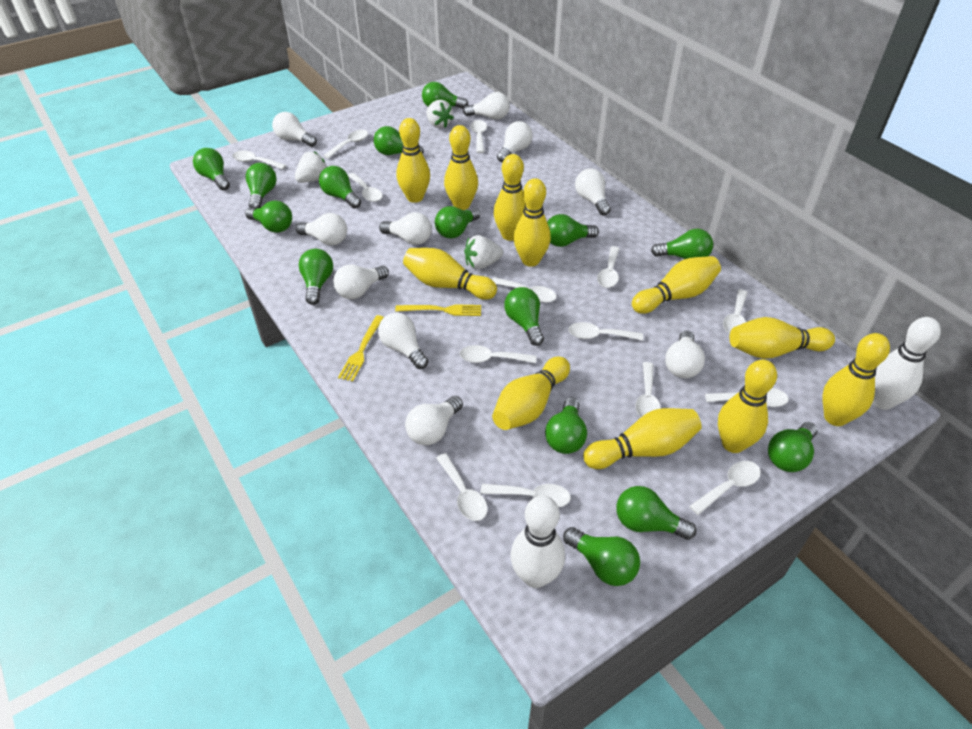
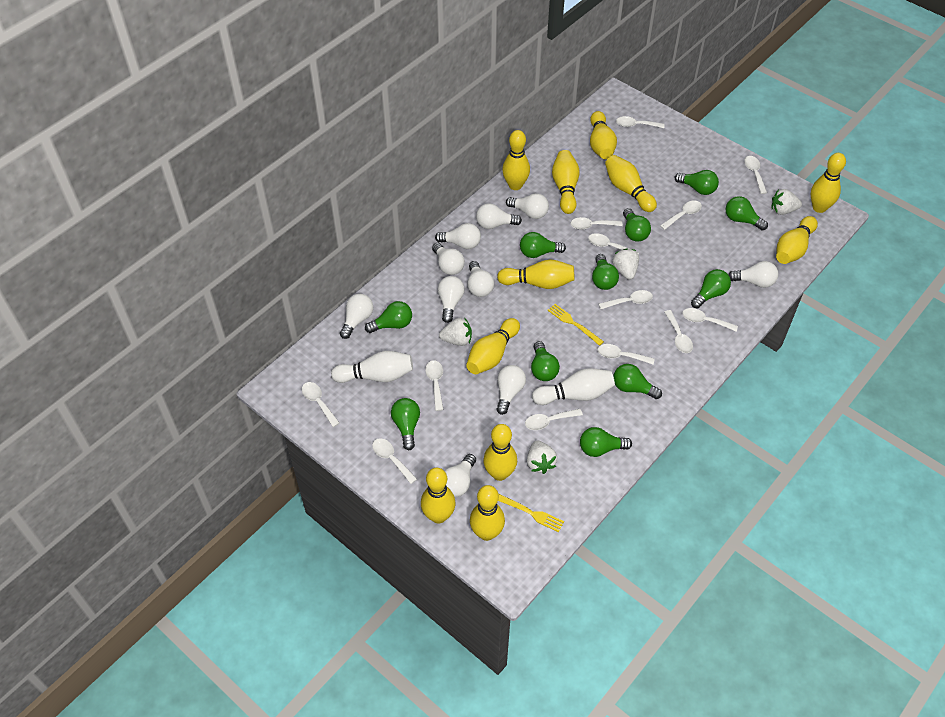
green light bulb: [193,148,230,190] [245,201,292,233] [246,163,277,208] [299,249,333,305] [319,166,361,208] [374,126,424,155] [422,82,468,109] [435,206,480,238] [504,287,544,346] [545,397,587,454] [547,214,599,247] [563,527,640,586] [616,486,697,540] [651,229,713,259] [768,422,817,472] = 15 -> [365,301,412,333] [391,398,420,450] [520,232,566,258] [531,341,560,381] [580,427,632,457] [592,254,619,290] [613,364,662,399] [623,208,651,242] [675,170,719,195] [691,269,731,309] [726,196,768,230] = 11
white spoon: [232,151,286,170] [323,130,368,159] [348,173,383,202] [436,453,488,521] [460,345,536,363] [470,120,487,153] [480,484,571,507] [492,277,557,303] [568,322,643,341] [597,246,620,288] [635,362,661,417] [689,461,761,515] [705,388,789,407] [723,289,748,334] = 14 -> [302,382,340,427] [372,438,417,484] [425,360,443,411] [525,409,583,430] [570,217,623,230] [588,233,639,255] [598,344,655,364] [599,290,653,309] [616,116,665,128] [660,201,702,230] [665,310,693,353] [682,308,738,331] [744,156,767,194] = 13
white strawberry: [295,151,327,183] [426,100,454,128] [464,235,503,270] = 3 -> [439,317,472,346] [527,440,557,474] [612,249,639,280] [771,189,802,215] = 4

